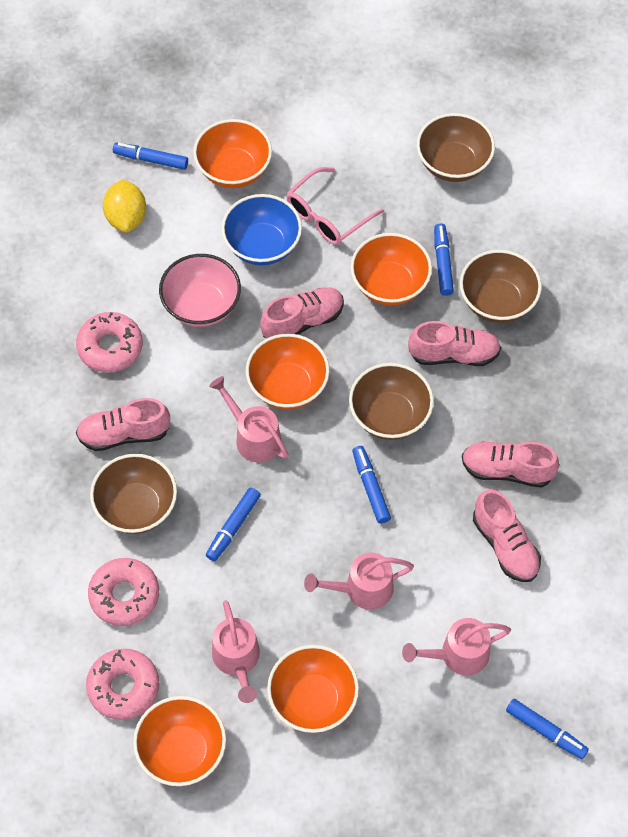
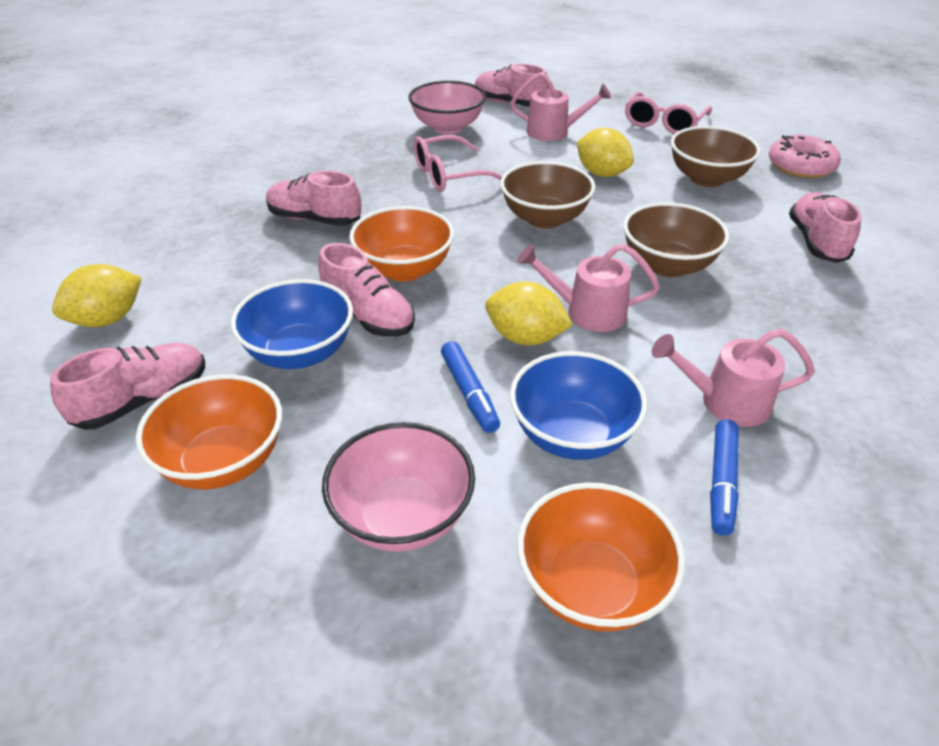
blue bowl: [221,194,302,265] = 1 -> [231,279,353,369] [510,351,647,460] = 2
blue marker: [113,143,188,170] [206,487,261,561] [352,446,391,524] [434,223,454,296] [506,699,589,759] = 5 -> [441,341,500,433] [710,419,739,536] = 2
brown bowl: [90,454,177,534] [349,363,434,440] [417,113,495,182] [460,250,542,323] = 4 -> [500,161,595,229] [623,202,729,277] [671,126,761,187] = 3
orange bowl: [133,696,226,786] [193,119,272,188] [246,334,329,410] [267,645,359,733] [351,233,432,306] = 5 -> [136,374,282,489] [349,206,454,282] [517,482,685,632] = 3
pink bowl: [159,254,241,327] = 1 -> [322,422,475,552] [408,80,486,134] = 2
pink donut: [76,312,143,373] [86,649,159,720] [88,558,159,626] = 3 -> [769,135,841,178] = 1
pink glasses: [286,167,384,245] = 1 -> [414,135,502,191] [625,92,712,134] = 2
pink watering can: [209,376,288,462] [212,600,260,703] [304,552,414,610] [402,618,511,676] = 4 -> [510,72,611,141] [517,244,660,332] [652,329,815,427] = 3
yellow lemon: [103,179,146,233] = 1 -> [52,264,142,327] [485,282,573,345] [577,128,634,177] = 3

